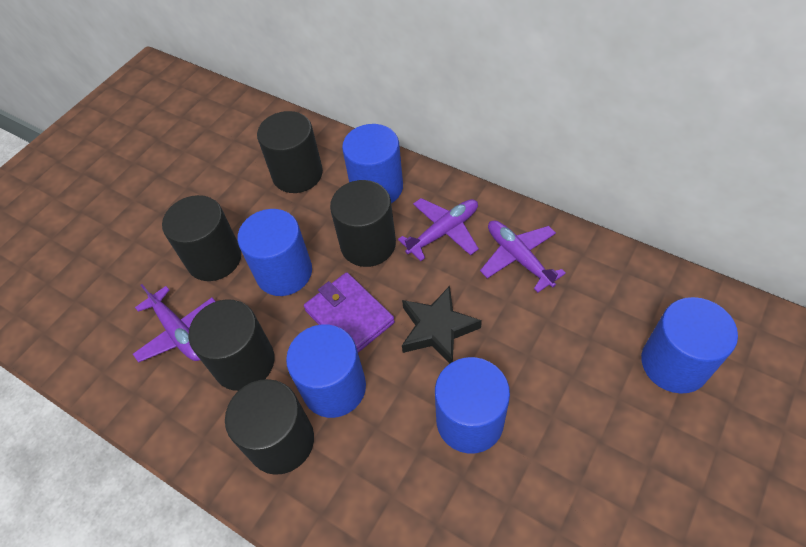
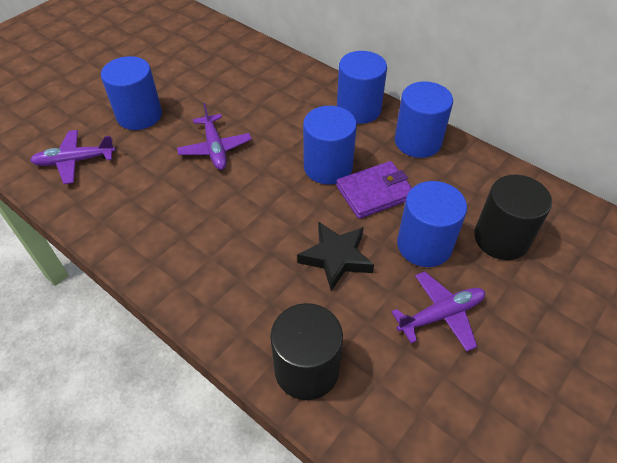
black cylinder: [162,195,242,281] [188,299,275,391] [225,379,314,475] [257,111,323,193] [330,180,396,267] = 5 -> [270,303,343,400] [474,175,552,260] = 2

